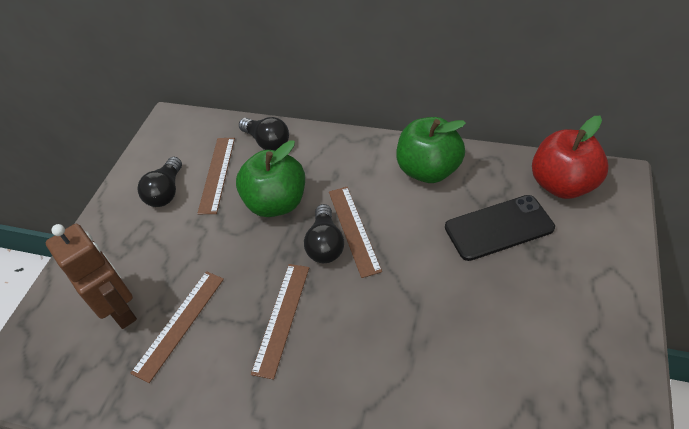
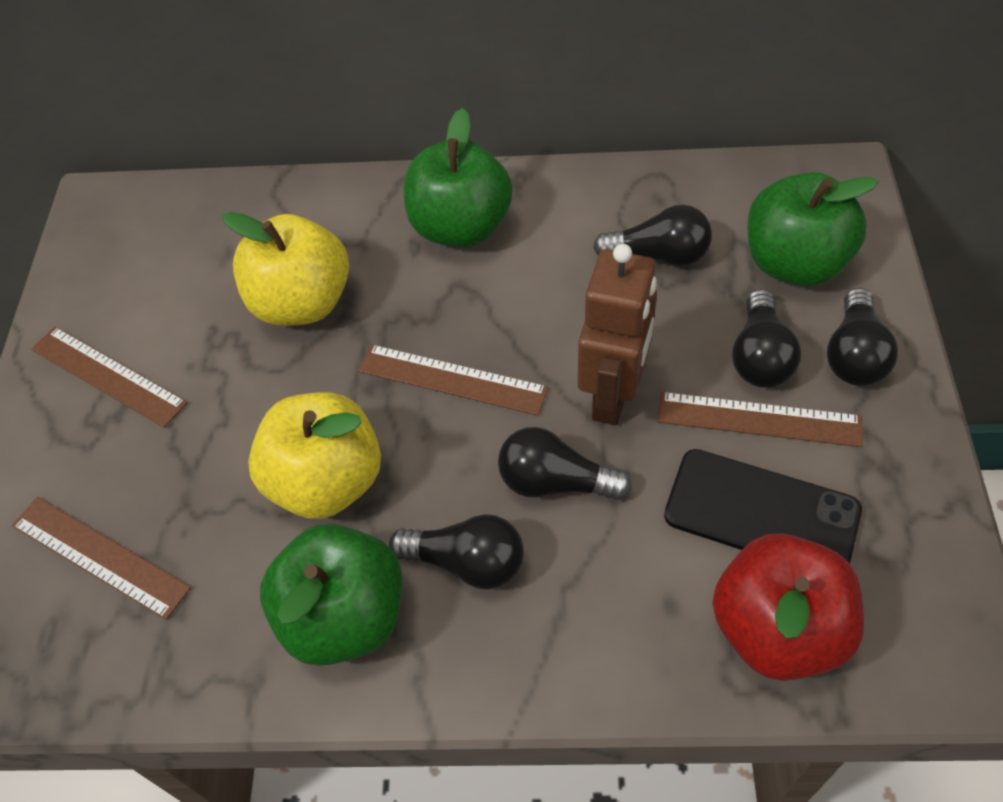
black light bulb: [137,157,182,207] [239,117,289,151] [304,204,344,263] = 3 -> [389,514,524,590] [498,427,632,500] [593,205,712,267] [732,289,801,388] [827,288,898,386] = 5
green apple: [236,140,305,217] [396,117,466,183] = 2 -> [260,524,402,666] [404,108,512,247] [747,172,878,286] = 3
yellow apple: none = 0 -> [222,212,349,326] [248,392,381,519] = 2

